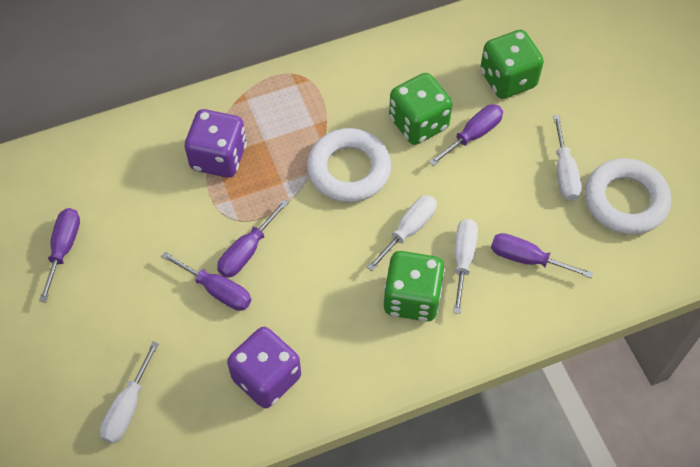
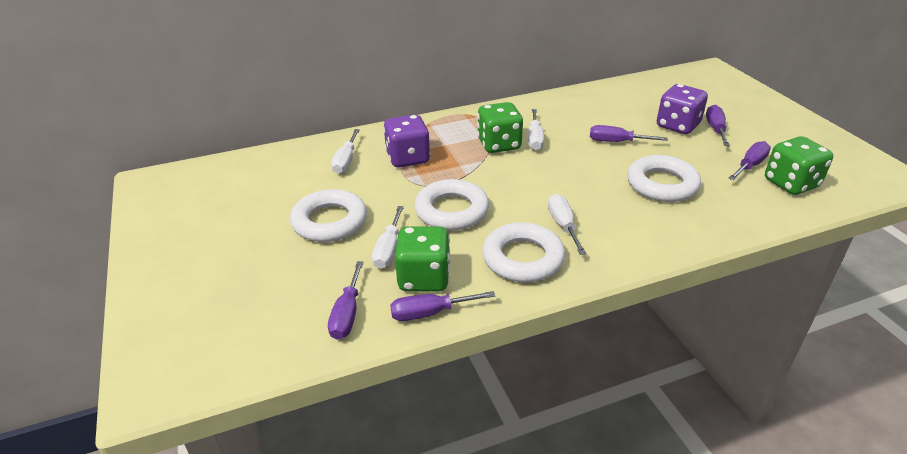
white ring: [307,128,391,203] [585,158,671,235] = 2 -> [290,189,367,242] [414,179,489,231] [482,222,565,282] [627,155,701,202] = 4

